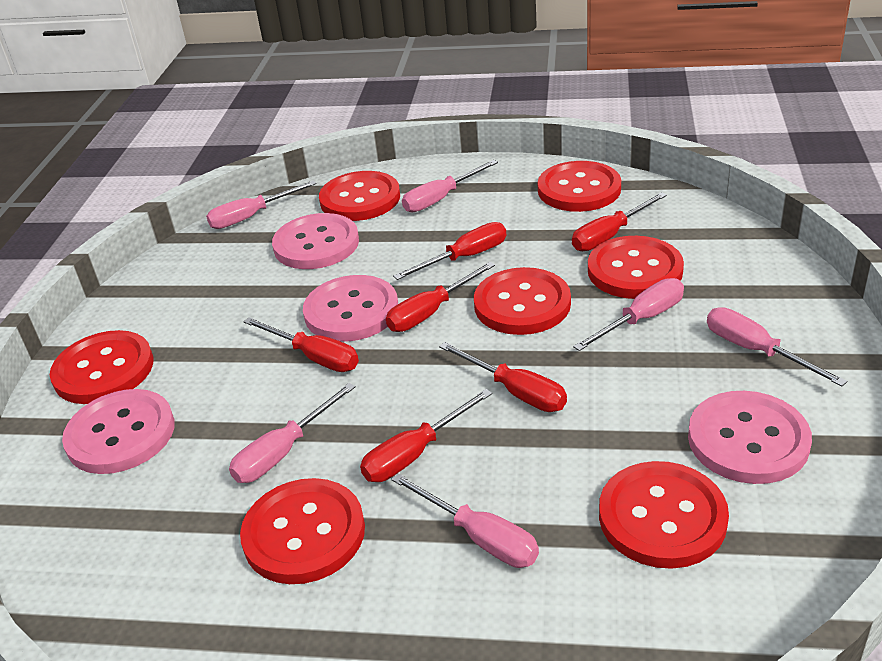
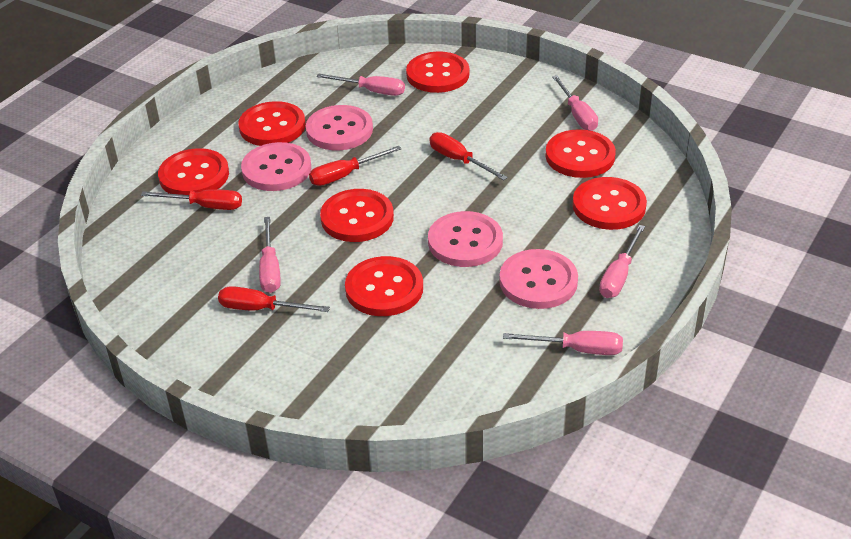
pink screwdriver: [206,180,317,229] [229,383,356,483] [391,473,539,568] [402,160,498,212] [573,278,684,351] [707,307,847,387] = 6 -> [259,217,281,293] [316,73,405,96] [503,331,623,355] [552,75,598,131] [599,225,645,298] = 5
red screwdriver: [243,317,359,372] [360,389,492,482] [386,262,495,332] [393,222,506,280] [439,342,567,412] [572,192,667,251] = 6 -> [141,189,242,210] [218,286,330,312] [309,146,402,186] [430,132,508,180] = 4

